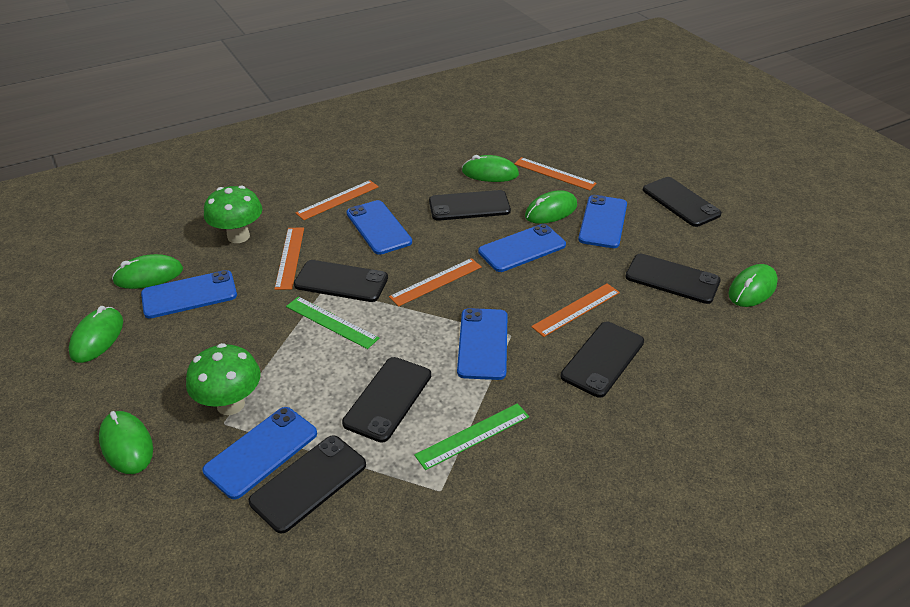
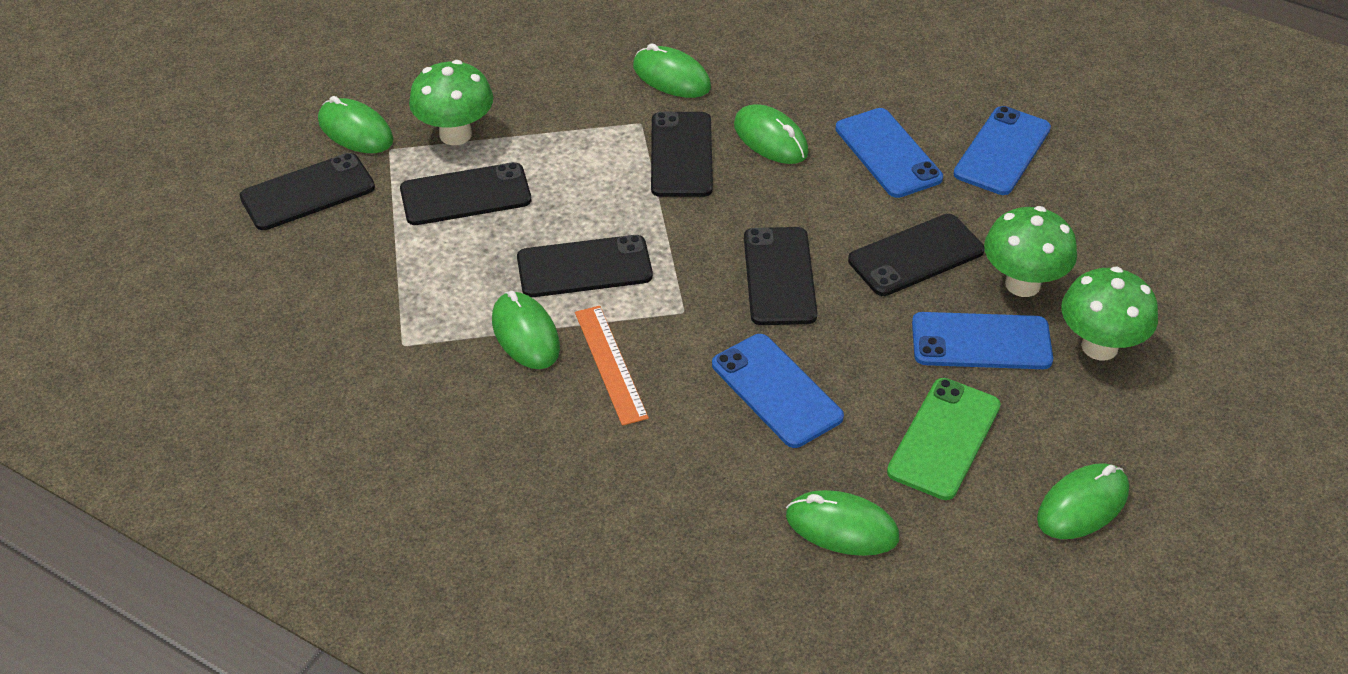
black phone: [249,435,366,534] [294,260,388,302] [342,357,431,443] [429,190,511,221] [561,322,644,398] [625,254,721,304] [643,177,722,227] = 7 -> [240,153,375,230] [400,162,531,225] [517,235,653,297] [651,112,713,197] [744,227,817,325] [848,214,985,296] = 6
blue phone: [141,270,237,319] [203,407,317,499] [346,200,412,255] [457,308,508,380] [478,224,566,272] [578,195,627,248] = 6 -> [712,334,844,448] [835,108,943,198] [912,312,1053,369] [953,106,1051,195] = 4
green mushroom: [186,343,261,415] [204,186,262,243] = 2 -> [409,60,493,145] [984,206,1077,297] [1061,267,1158,361] = 3
green phone: none = 0 -> [887,378,1001,500] = 1
green ruler: [286,297,379,349] [414,403,529,470] = 2 -> none = 0
orange ruler: [275,228,304,290] [296,180,379,220] [389,258,482,307] [514,157,597,191] [531,283,620,337] = 5 -> [575,306,649,426] = 1

